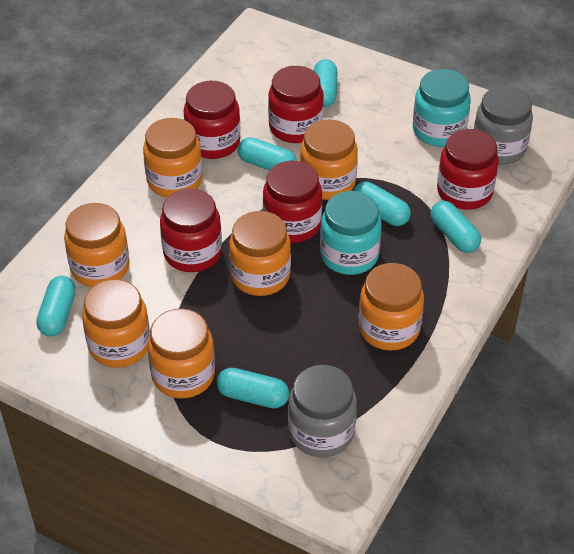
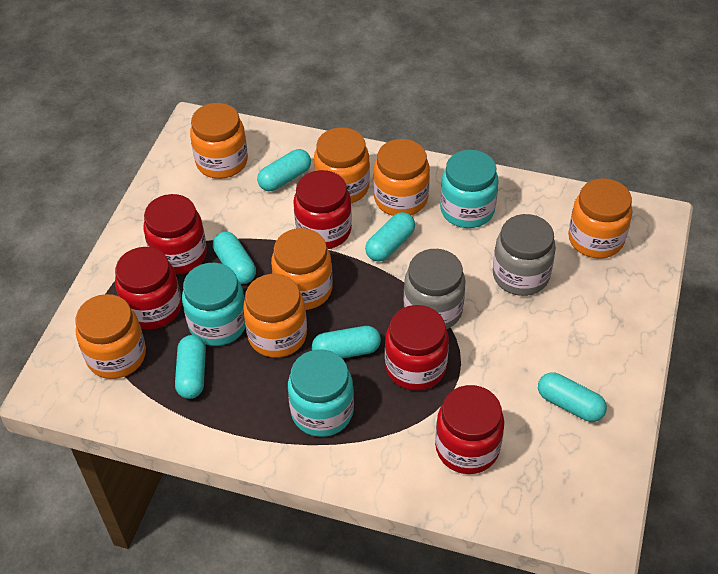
turquoise jar: [320,191,382,275] [413,69,471,147] = 2 -> [182,263,245,346] [288,349,354,437] [440,150,499,228] = 3

